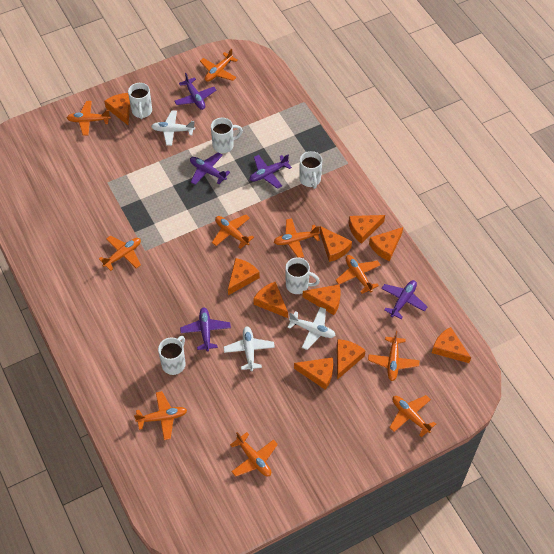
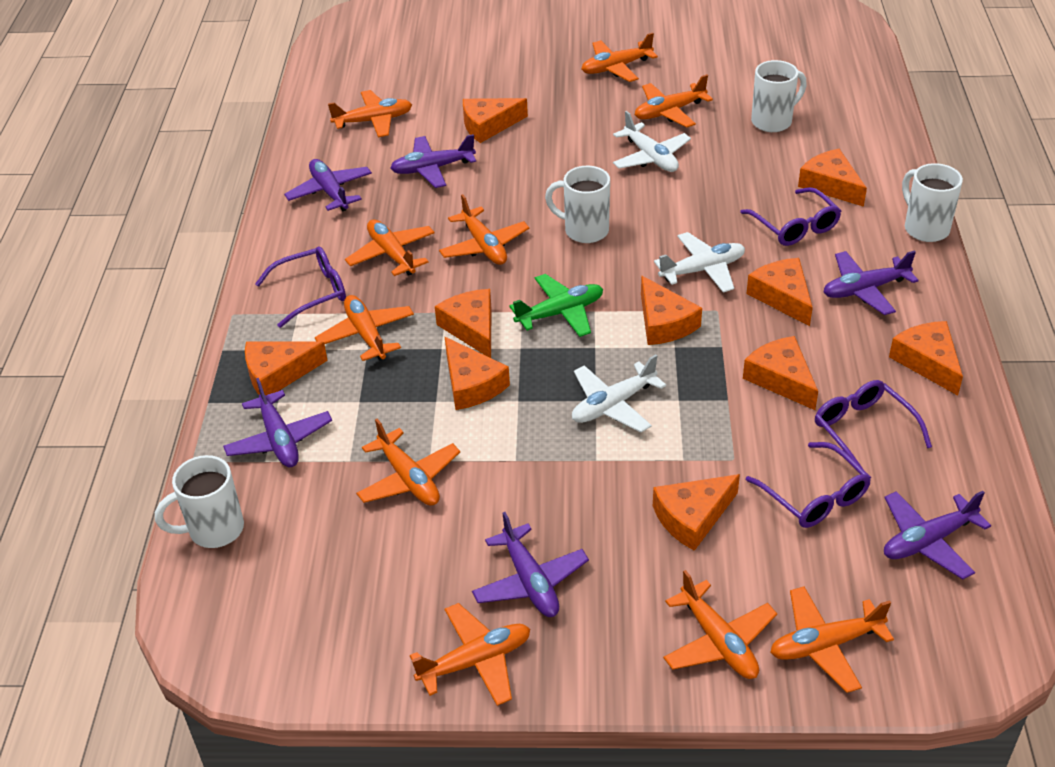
green plane: none = 0 -> [509,274,603,337] = 1
purple glasses: none = 0 -> [255,246,346,328] [740,187,841,246] [746,442,871,528] [815,380,932,469] = 4
purple plane: [174,73,216,110] [180,307,231,351] [190,152,230,185] [250,154,292,189] [381,280,427,319] = 5 -> [223,378,332,467] [284,159,372,212] [390,134,476,188] [472,512,589,617] [824,251,919,315] [884,491,991,579] = 6
white mug: [128,83,152,119] [158,336,186,375] [211,118,243,153] [285,257,320,294] [299,151,322,189] = 5 -> [155,455,244,548] [545,166,610,243] [751,60,807,132] [902,163,963,242] = 4

